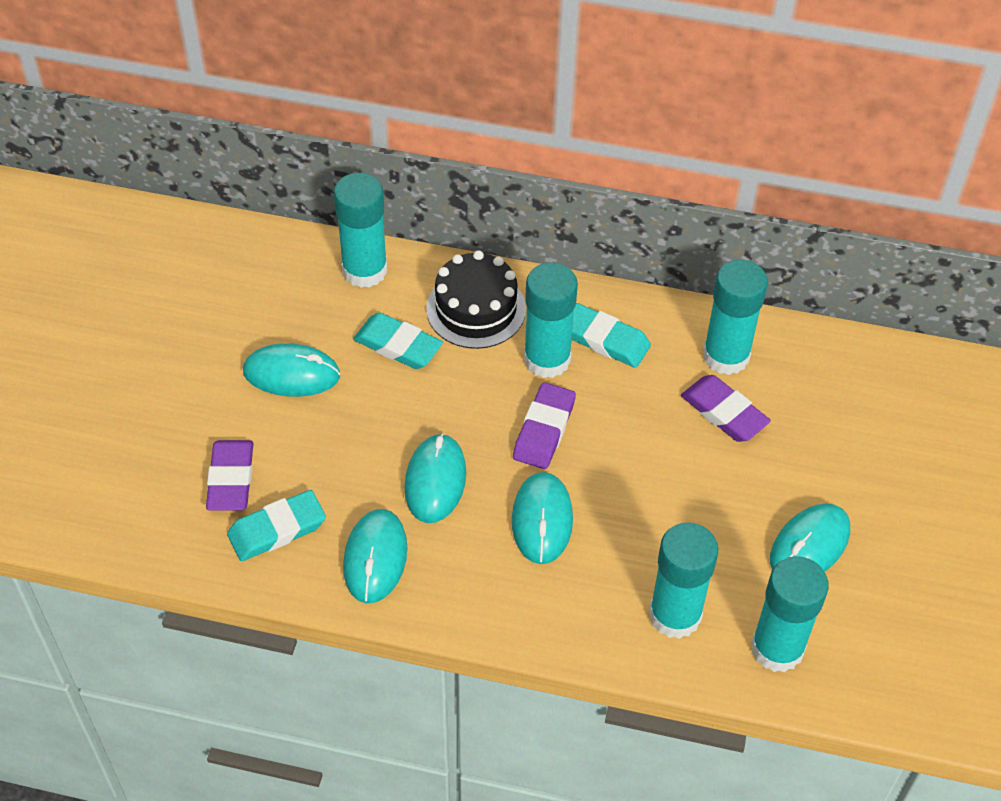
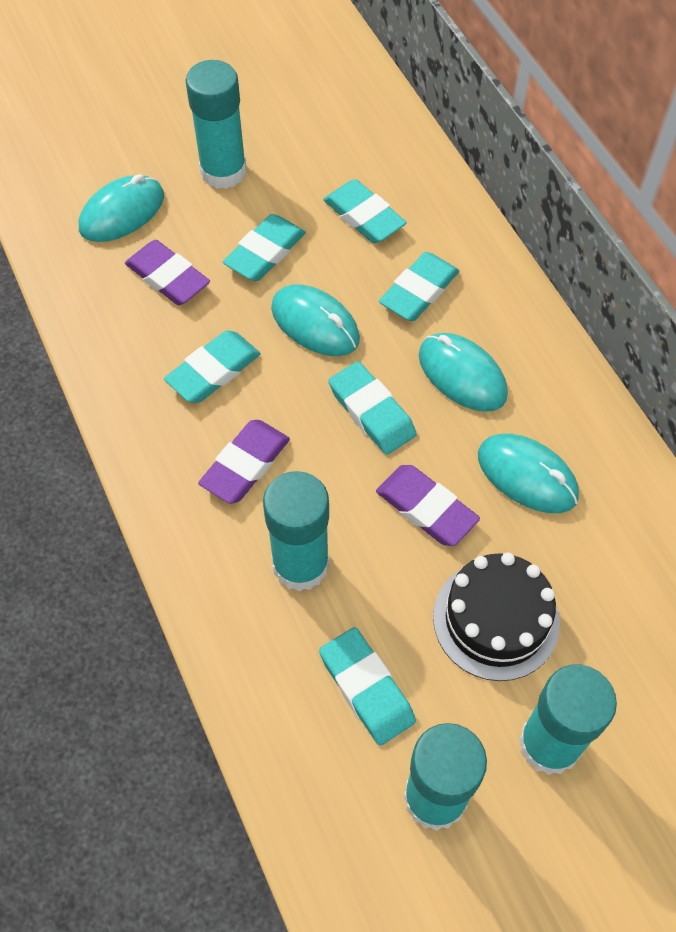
turquoise eraser: [227,490,326,561] [353,313,443,369] [571,303,651,368] = 3 -> [164,330,260,403] [223,214,306,281] [319,627,416,746] [323,179,407,243] [328,361,417,455] [379,252,459,321] = 6
turquoise glue stick: [334,173,387,288] [524,262,578,378] [649,522,718,639] [703,259,768,375] [751,556,829,672] = 5 -> [186,60,247,189] [263,471,329,592] [404,723,487,831] [519,665,617,775] = 4
turquoise mouse: [243,343,340,397] [343,509,408,603] [404,433,466,523] [512,472,573,564] [770,503,850,572] = 5 -> [79,174,164,242] [271,284,360,356] [419,333,508,412] [478,434,579,513] = 4

